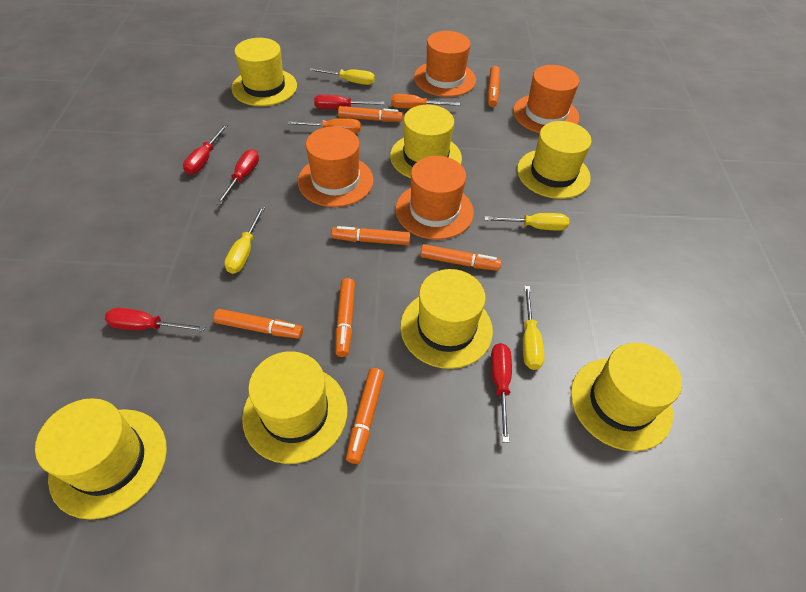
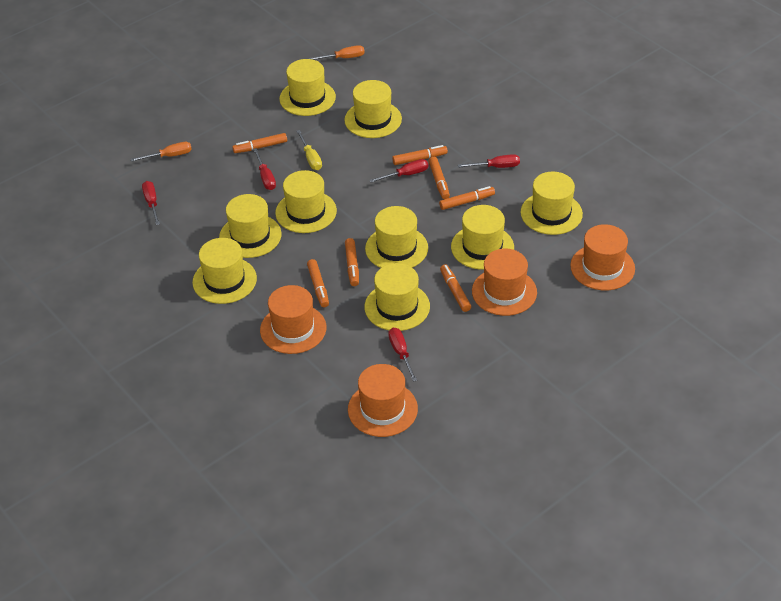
yellow hat: [35,398,167,519] [231,38,297,106] [242,351,348,464] [390,105,462,178] [400,269,493,369] [517,121,592,199] [571,343,682,451] = 7 -> [192,238,257,304] [219,194,282,258] [275,170,337,233] [279,59,336,116] [344,80,402,138] [364,263,430,331] [365,206,428,268] [451,205,514,270] [520,172,583,235] = 9
yellow screwdriver: [224,206,265,274] [310,68,375,85] [484,213,569,231] [523,286,545,370] = 4 -> [296,130,322,170] = 1

